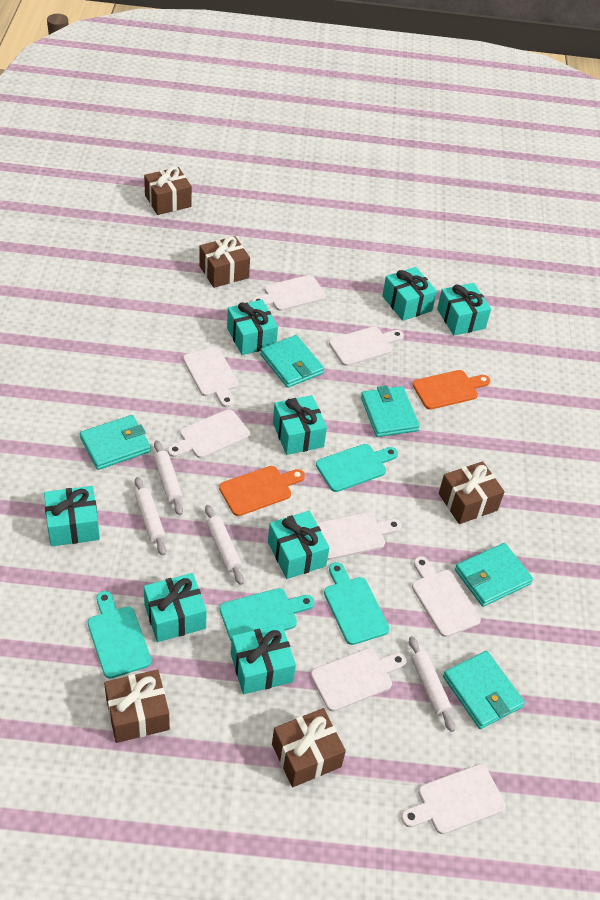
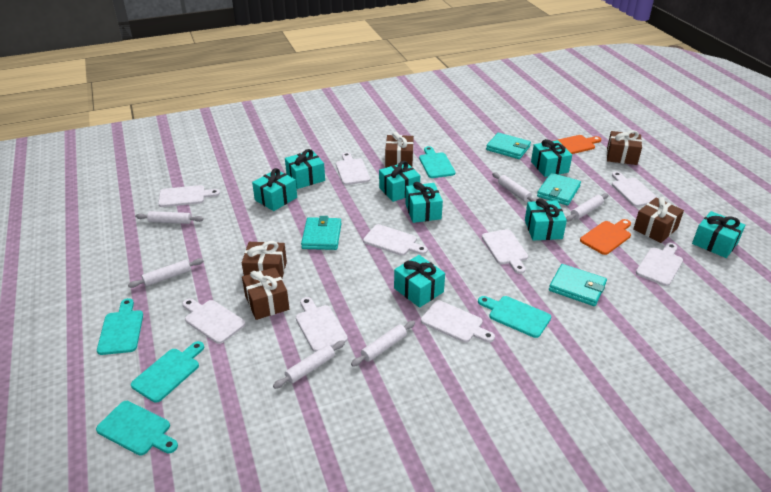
turquoise cutting board: [88,591,152,679] [220,588,315,641] [316,444,398,492] [324,562,390,645] = 4 -> [96,401,178,456] [97,298,143,355] [131,341,204,403] [419,146,455,178] [478,296,551,338] = 5
turquoise wallet: [80,415,151,470] [260,335,324,388] [361,386,420,437] [443,651,525,729] [455,543,533,607] = 5 -> [301,216,342,250] [486,133,531,159] [537,173,581,206] [549,264,607,306] = 4
white cutting board: [168,409,250,458] [183,347,238,408] [252,275,326,311] [311,648,407,711] [317,512,402,560] [329,327,404,366] [401,764,505,834] [412,556,481,637] = 8 -> [158,185,220,207] [182,299,245,344] [296,297,348,352] [336,152,370,185] [363,224,427,256] [421,300,495,343] [482,229,528,274] [612,172,659,207] [636,243,683,286] = 9
white rolling pin: [135,477,166,556] [154,440,183,515] [205,505,244,585] [409,636,455,732] = 4 -> [128,258,203,288] [135,211,204,224] [273,340,345,389] [351,321,415,367] [492,172,536,202] [566,193,609,222] = 6

